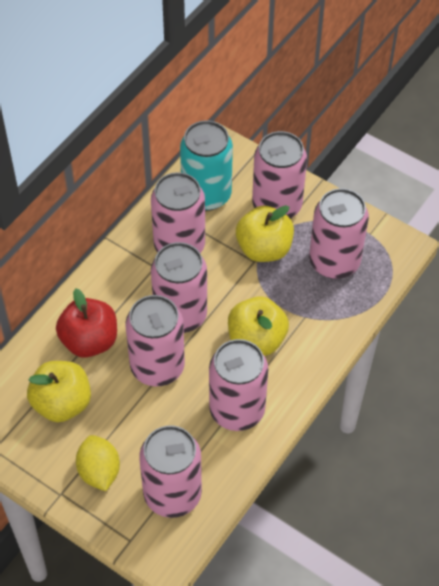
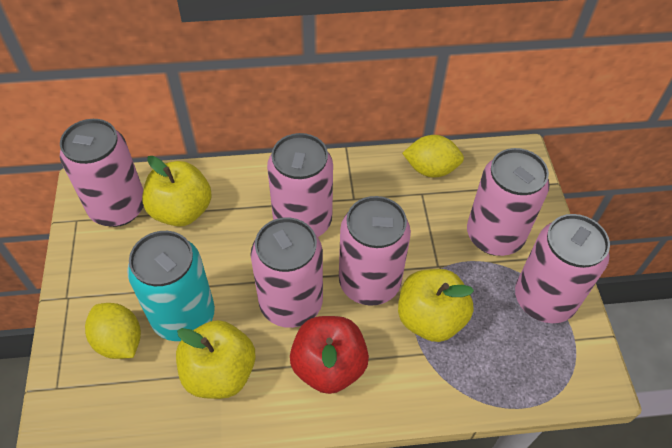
pink can: [126,295,185,386] [139,425,202,518] [151,172,205,253] [151,242,207,333] [209,339,268,431] [252,131,307,218] [309,188,369,279] = 7 -> [60,119,144,227] [251,217,323,328] [267,133,333,237] [339,196,411,306] [467,148,550,256] [515,214,610,323] = 6
yellow lemon: [76,435,120,491] = 1 -> [85,303,141,359] [402,135,464,177] = 2

